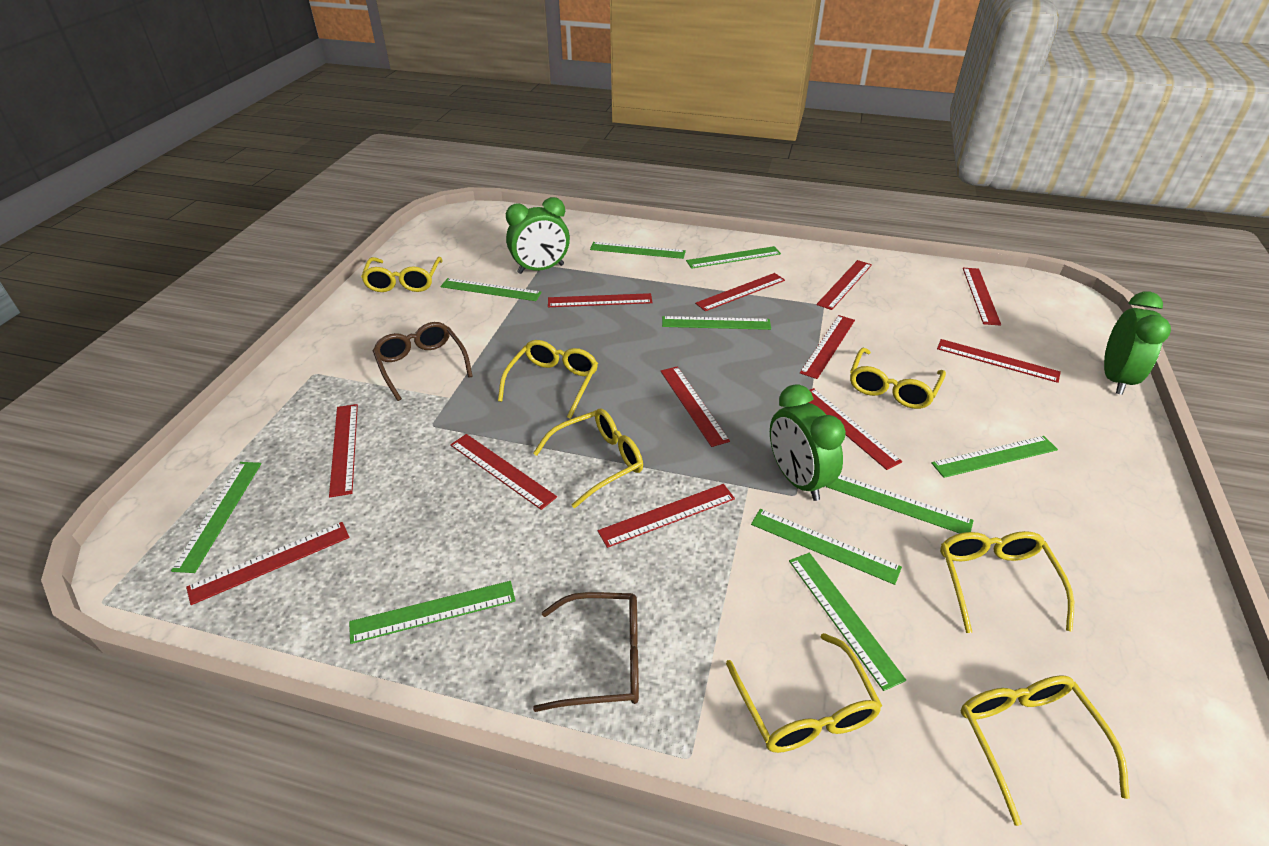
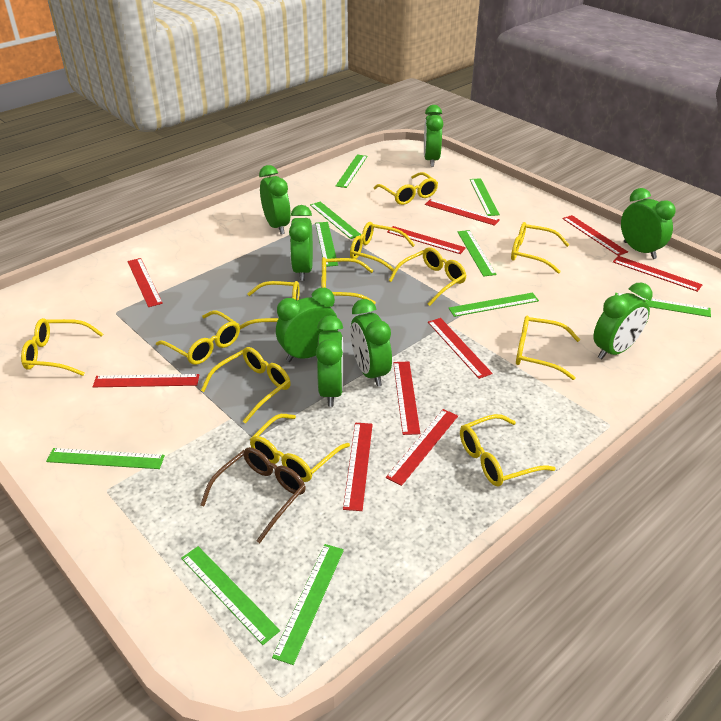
brown glasses: [373,322,473,401] [533,592,639,712] = 2 -> [200,447,306,543] = 1
green clock: [506,197,570,274] [770,384,846,501] [1104,291,1171,395] = 3 -> [259,165,291,234] [276,288,338,362] [289,205,313,281] [316,315,343,407] [351,299,392,386] [424,105,443,167] [593,282,653,360] [621,188,676,259] = 8
red ruler: [186,522,350,605] [329,404,358,497] [450,434,557,510] [548,293,653,307] [598,484,735,548] [661,366,730,447] [695,273,785,311] [800,315,855,379] [808,388,902,470] [816,260,872,310] [937,339,1061,383] [963,268,1001,326] = 12 -> [93,374,199,387] [127,258,163,307] [343,423,373,511] [386,409,458,486] [387,226,466,254] [393,361,420,435] [425,199,500,226] [428,318,493,379] [562,215,628,256] [613,256,702,292] = 10
yellow glasses: [361,257,443,292] [498,340,598,419] [533,409,643,508] [726,633,882,753] [850,348,946,409] [940,531,1074,633] [961,675,1130,826] = 7 -> [21,318,103,376] [156,311,240,365] [201,347,291,424] [239,281,300,329] [250,414,350,482] [321,257,376,304] [350,222,415,273] [373,172,438,205] [389,247,467,306] [460,414,556,486] [511,222,569,274] [516,316,580,380] = 12

